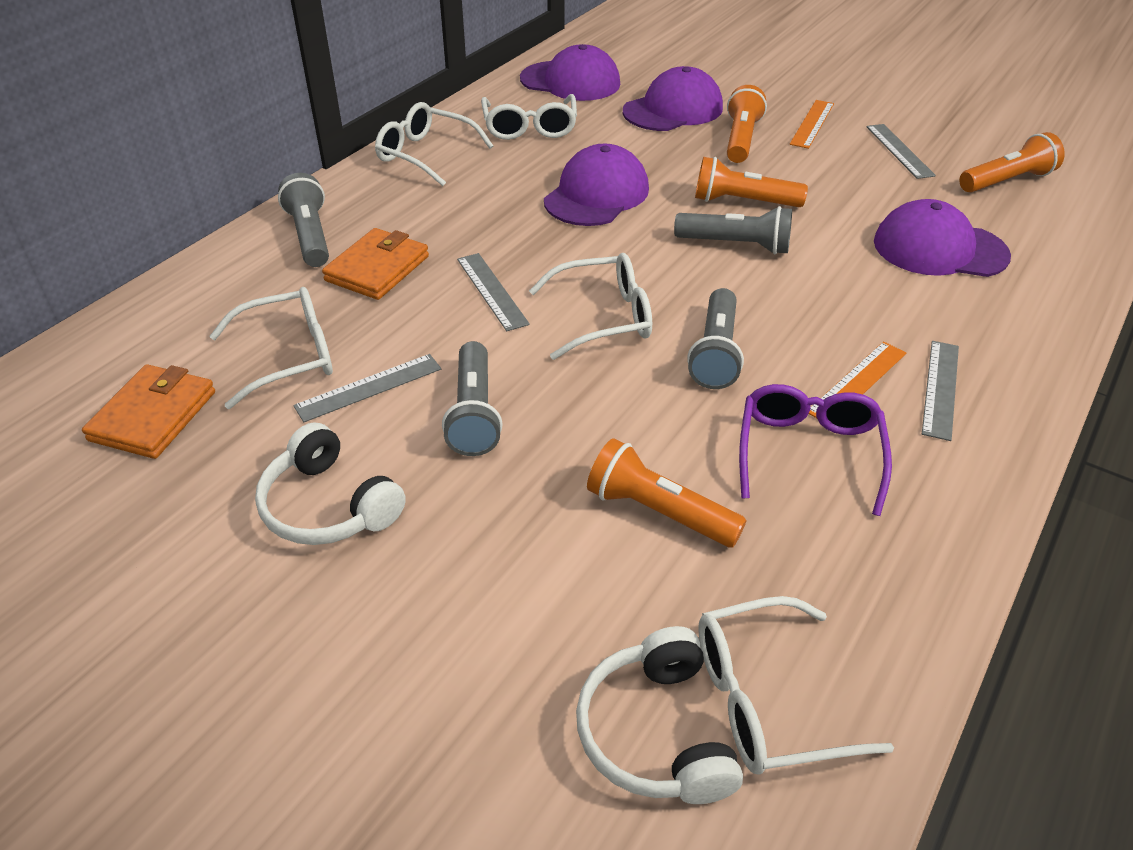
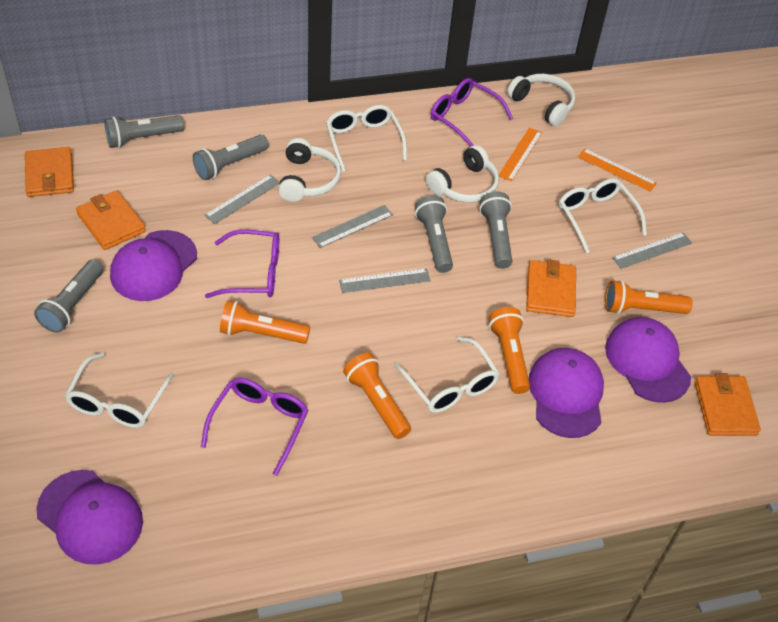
grey flashlight: [278,173,329,267] [442,341,503,456] [674,206,792,255] [687,288,744,389] = 4 -> [34,259,104,333] [105,115,184,148] [193,135,269,180] [415,195,453,273] [479,192,512,269] = 5
orange wallet: [82,364,215,459] [322,228,429,300] = 2 -> [25,147,74,197] [76,190,146,250] [526,259,576,317] [694,373,761,436] = 4
purple glasses: [739,384,892,516] = 1 -> [201,378,308,476] [205,230,279,298] [431,78,513,147] = 3
white glasses: [210,287,333,409] [375,102,493,186] [481,94,577,140] [529,253,652,360] [698,596,894,775] = 5 -> [64,352,174,428] [326,105,407,172] [394,336,500,413] [559,178,647,253] = 4
white headphones: [255,423,406,545] [576,626,743,804] = 2 -> [278,138,341,202] [426,145,499,203] [507,74,575,126] = 3

